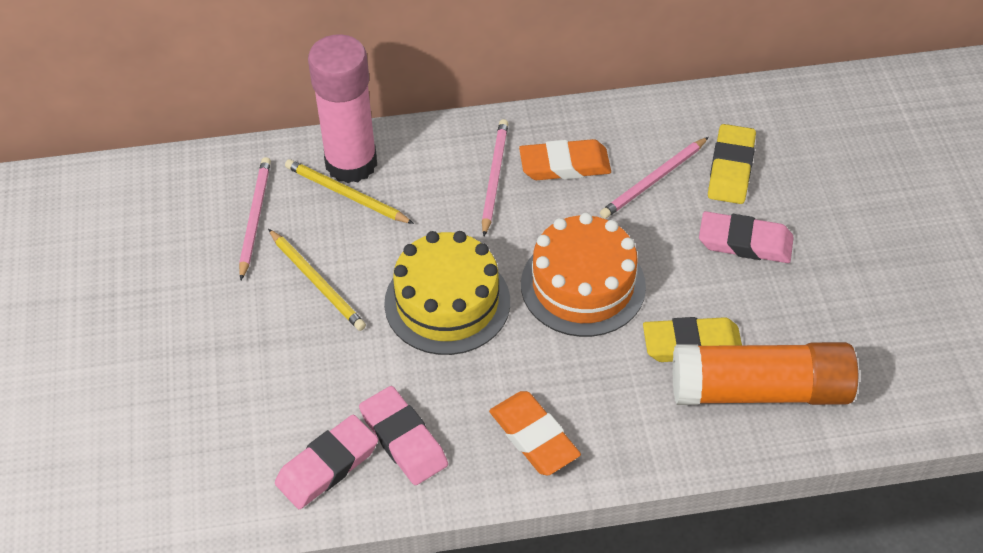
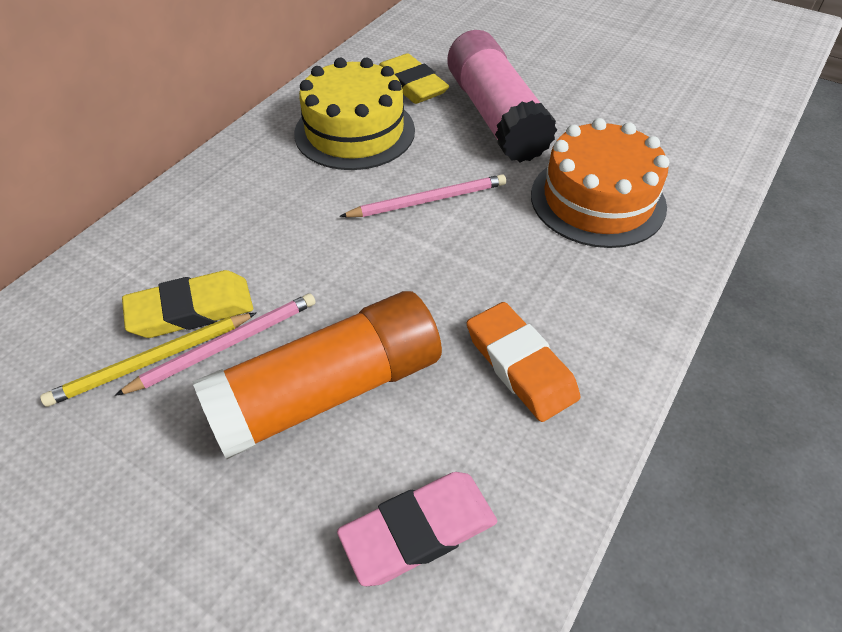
orange eraser: [489,391,581,476] [519,139,611,180] = 2 -> [467,302,580,422] = 1
pink eraser: [275,414,378,509] [359,386,448,485] [699,211,794,263] = 3 -> [337,472,497,586] = 1
pink pencil: [239,157,271,280] [482,119,508,236] [600,137,709,219] = 3 -> [115,293,315,396] [340,174,506,217] = 2
yellow pencil: [268,229,366,331] [285,159,414,224] = 2 -> [40,312,257,407] = 1

